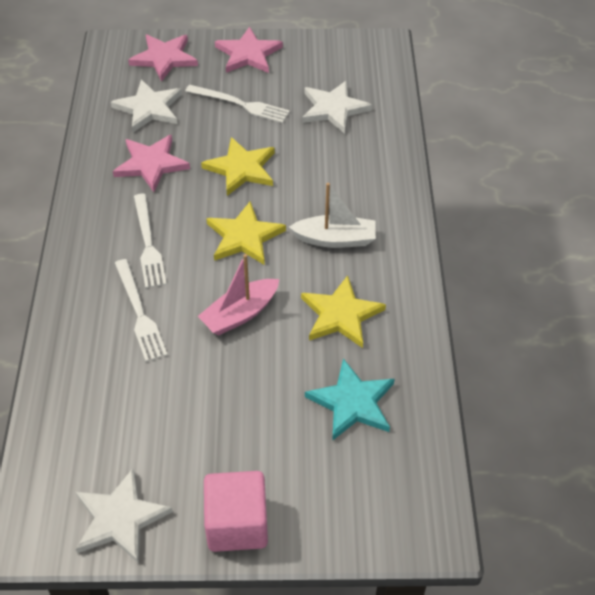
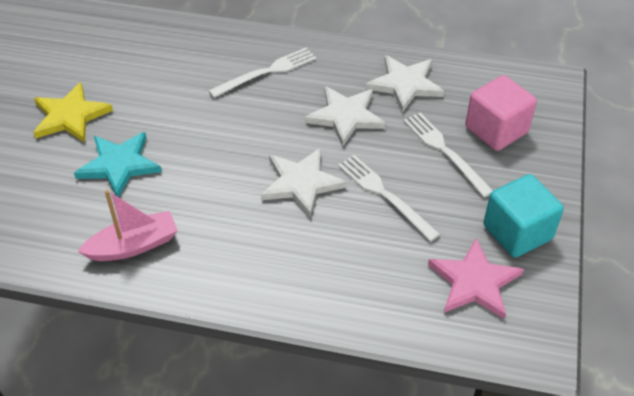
pink star: [113,134,190,192] [128,35,198,82] [215,27,283,73] = 3 -> [428,238,523,319] = 1
turquoise cube: none = 0 -> [483,174,564,258] = 1
white boat: [289,183,376,248] = 1 -> none = 0
yellow star: [201,137,275,196] [206,201,286,265] [301,275,386,348] = 3 -> [33,82,113,143] = 1

